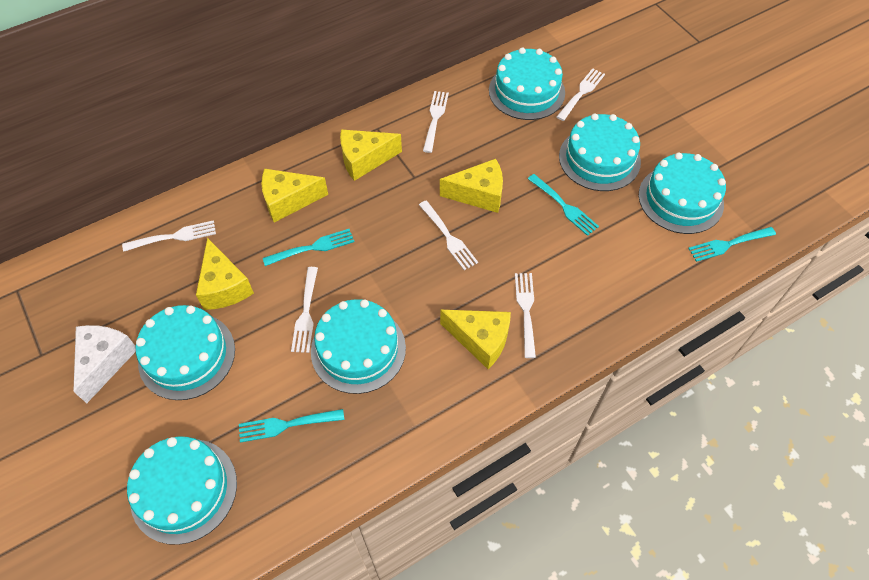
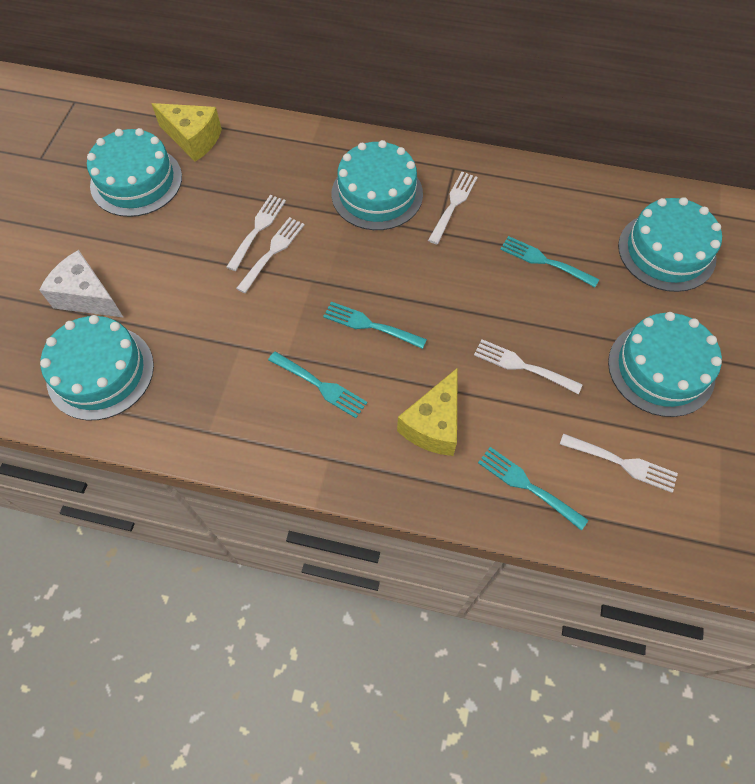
turquoise cake: [127,437,237,545] [136,305,235,400] [311,299,406,394] [489,48,565,120] [559,113,641,191] [639,153,726,234] = 6 -> [40,315,154,421] [87,128,182,217] [332,140,423,230] [608,312,722,417] [618,197,722,292] = 5
white fork: [122,220,216,252] [291,267,318,353] [419,201,478,270] [423,91,449,153] [515,273,536,358] [557,68,605,121] = 6 -> [227,195,286,271] [236,217,305,293] [428,172,478,244] [474,339,583,394] [560,433,678,493] = 5
yellow cheese: [196,238,254,310] [262,169,328,222] [340,129,402,181] [440,159,503,213] [440,310,511,369] = 5 -> [151,103,222,162] [397,368,458,456] = 2

